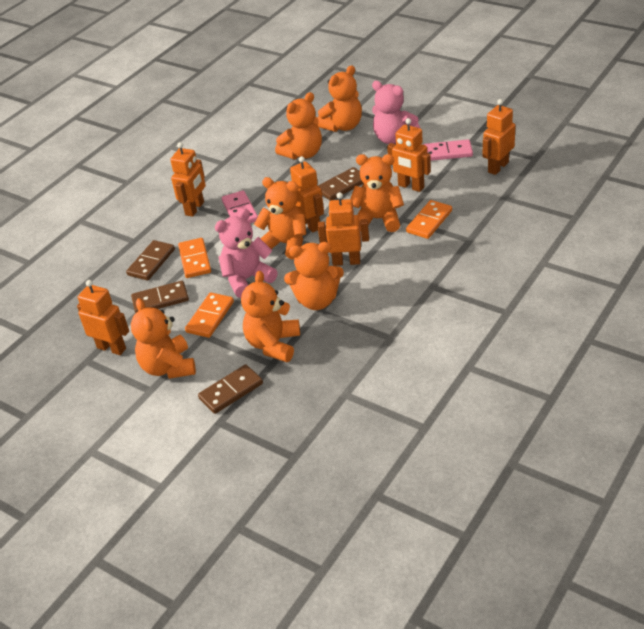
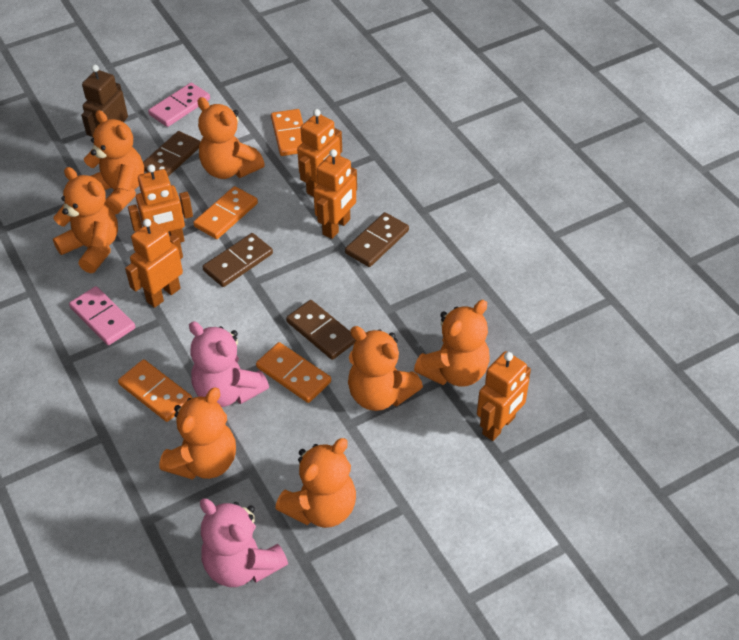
brown robot: none = 0 -> [81,65,128,137] = 1
orange domino: [178,238,211,278] [185,293,234,338] [406,200,452,239] = 3 -> [118,359,192,422] [193,186,258,239] [256,342,331,403] [271,109,303,156] = 4
orange robot: [77,280,129,355] [170,142,206,217] [290,156,324,232] [318,192,369,266] [387,118,431,192] [483,99,515,175] = 6 -> [125,219,183,308] [128,164,193,243] [297,109,342,197] [313,149,357,239] [477,351,531,441] = 5

